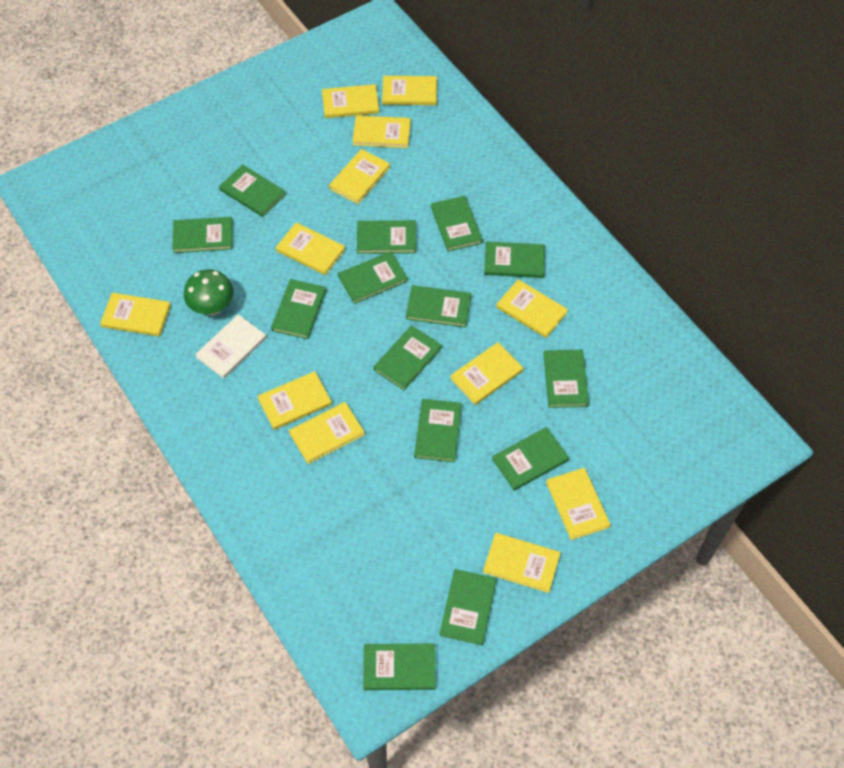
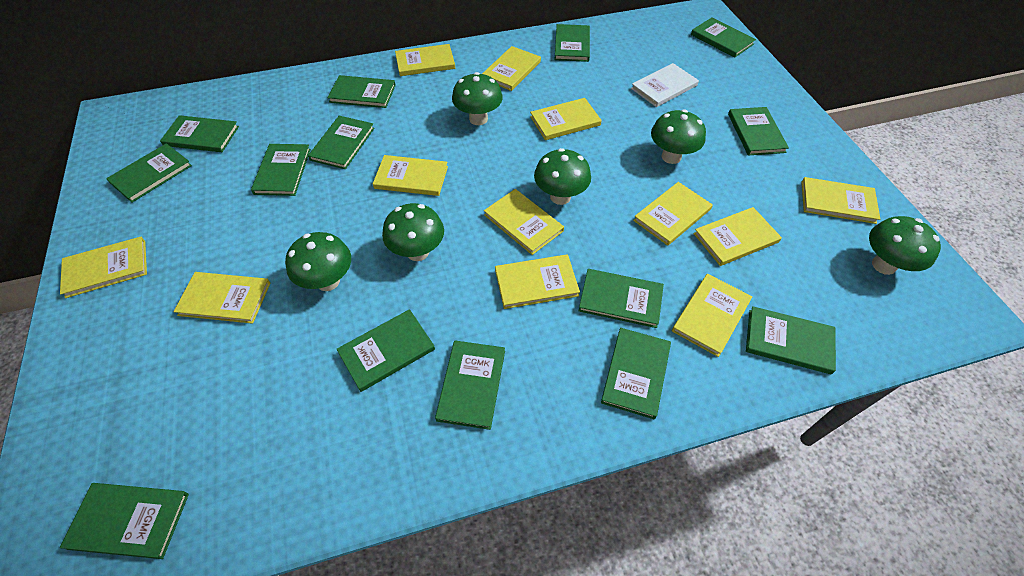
green mushroom: [184,269,234,316] = 1 -> [285,232,351,291] [382,203,444,261] [452,72,503,125] [534,148,591,205] [651,110,706,164] [869,216,941,275] = 6

